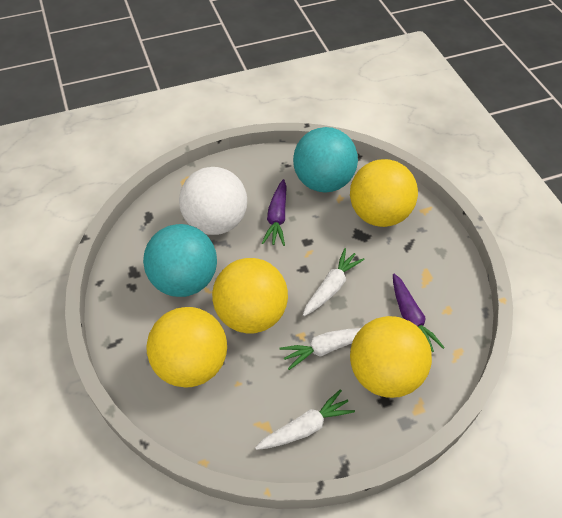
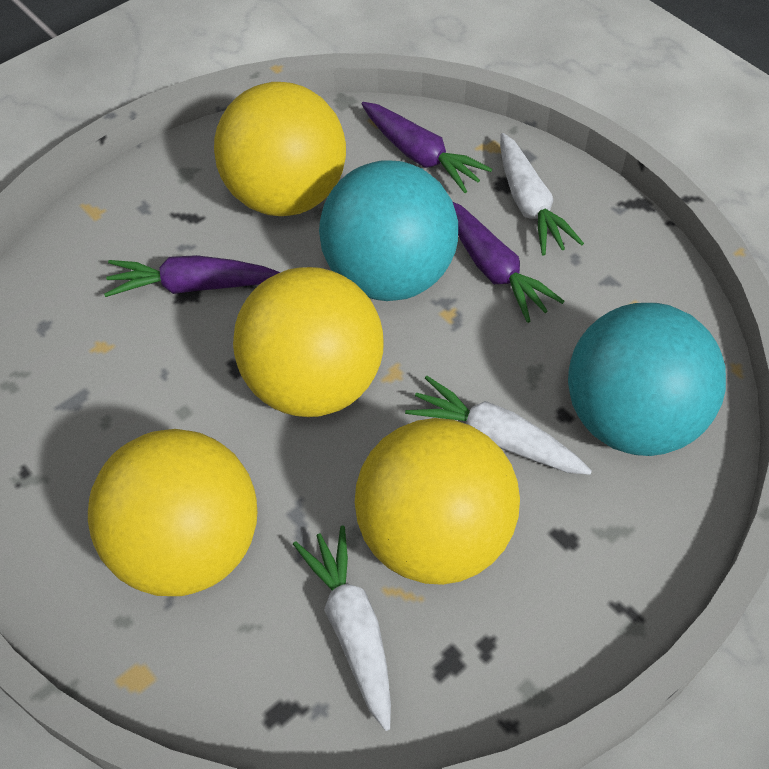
purple carrot: [262,179,287,246] [393,274,445,352] = 2 -> [104,255,281,297] [362,102,492,193] [453,202,564,323] = 3
white ball: [179,167,247,235] = 1 -> none = 0

